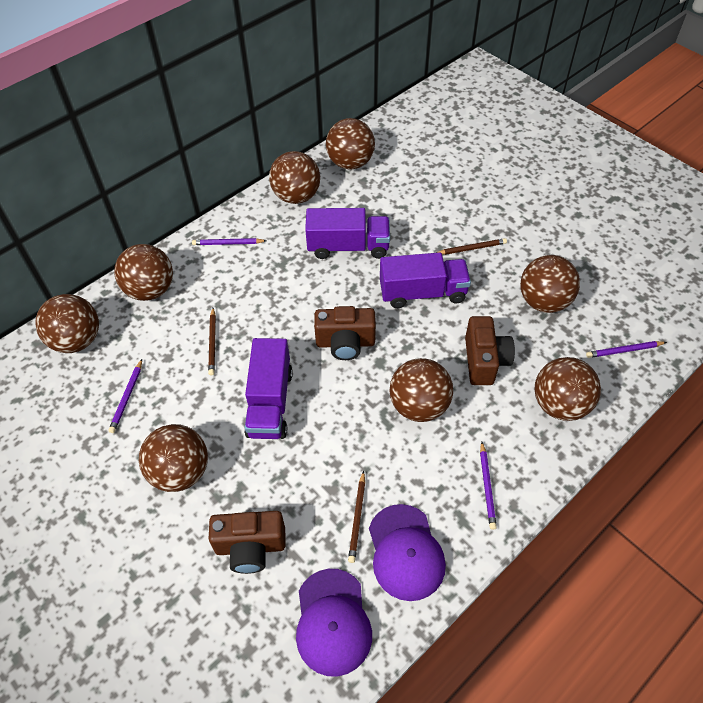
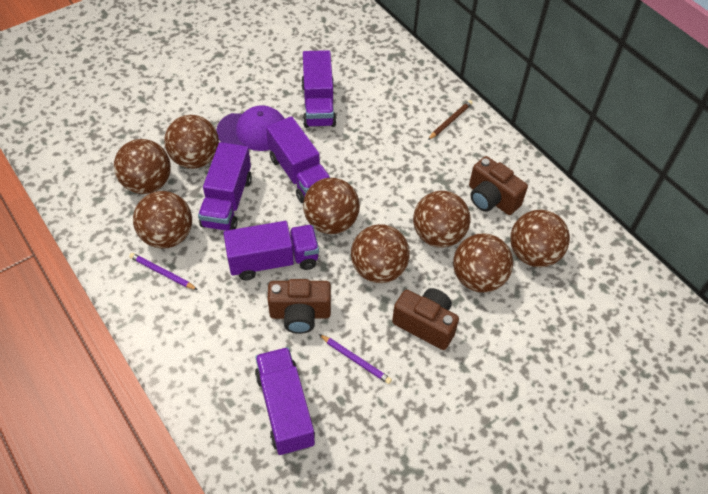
brown pencil: [208,308,216,376] [348,471,365,563] [436,238,507,255] = 3 -> [428,100,473,140] = 1
purple cap: [296,569,372,676] [369,504,446,601] = 2 -> [216,105,285,151] = 1
purple pencil: [108,359,142,433] [192,238,266,245] [480,442,497,530] [586,341,667,358] = 4 -> [129,253,198,290] [319,334,392,384] = 2
purple truck: [244,338,293,439] [305,208,390,259] [380,252,471,308] = 3 -> [198,142,252,231] [223,221,319,281] [255,347,315,455] [266,116,331,203] [301,50,337,128] = 5

